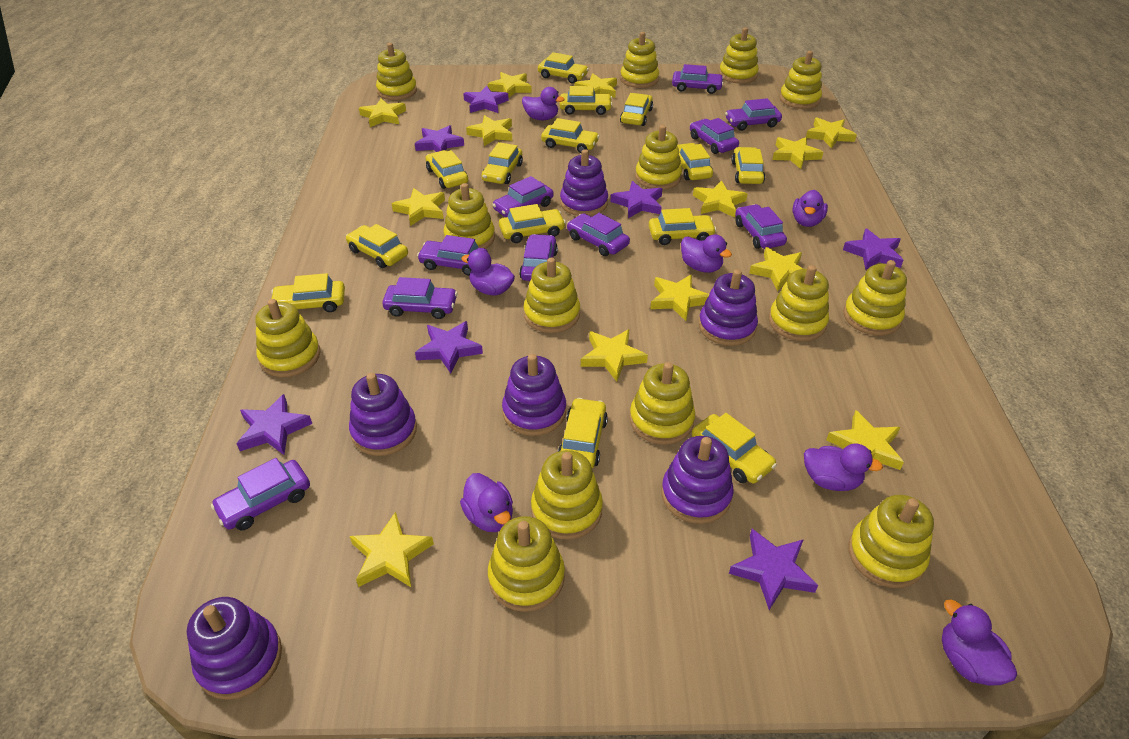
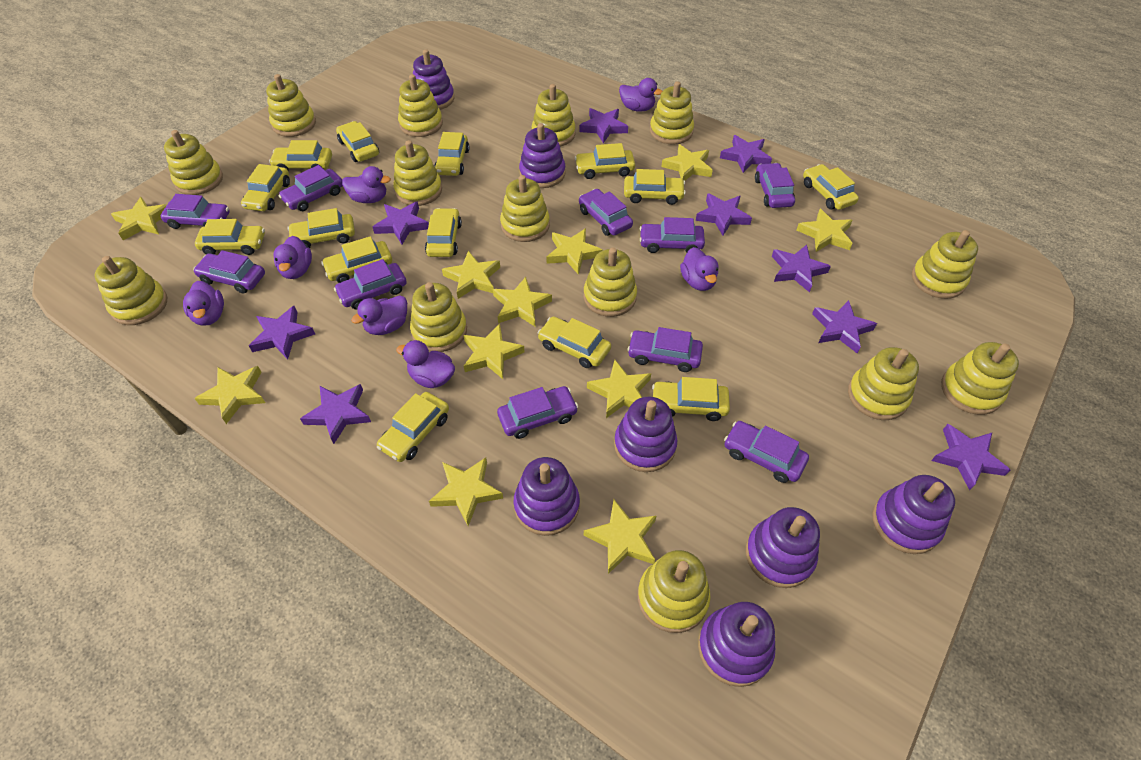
purple stacking toy: [187,597,282,700] [349,373,417,456] [502,354,566,436] [560,149,608,216] [662,436,733,524] [699,269,758,346] = 6 -> [413,49,455,110] [514,457,580,536] [519,123,566,188] [614,397,677,472] [698,602,775,687] [746,507,820,588] [872,475,955,554] = 7
purple star: [236,394,312,455] [415,125,464,152] [415,321,483,373] [463,86,509,113] [611,181,662,218] [729,529,818,610] [843,228,903,270] = 7 -> [249,306,315,359] [300,384,371,444] [373,202,429,244] [579,108,628,143] [696,193,752,236] [720,135,772,173] [772,245,831,293] [812,300,877,353] [931,424,1010,490] = 9
yellow star: [350,512,434,587] [359,98,406,127] [392,188,445,226] [466,115,512,146] [488,72,532,98] [574,73,617,98] [581,329,648,382] [650,274,709,321] [693,181,748,218] [749,247,803,292] [772,137,823,169] [806,117,857,149] [826,410,904,470] = 13 -> [111,197,167,240] [194,366,265,424] [429,457,503,526] [442,251,500,299] [463,324,525,379] [493,277,552,326] [546,228,603,275] [584,500,656,574] [587,360,651,418] [661,144,713,181] [797,209,853,252] = 11

